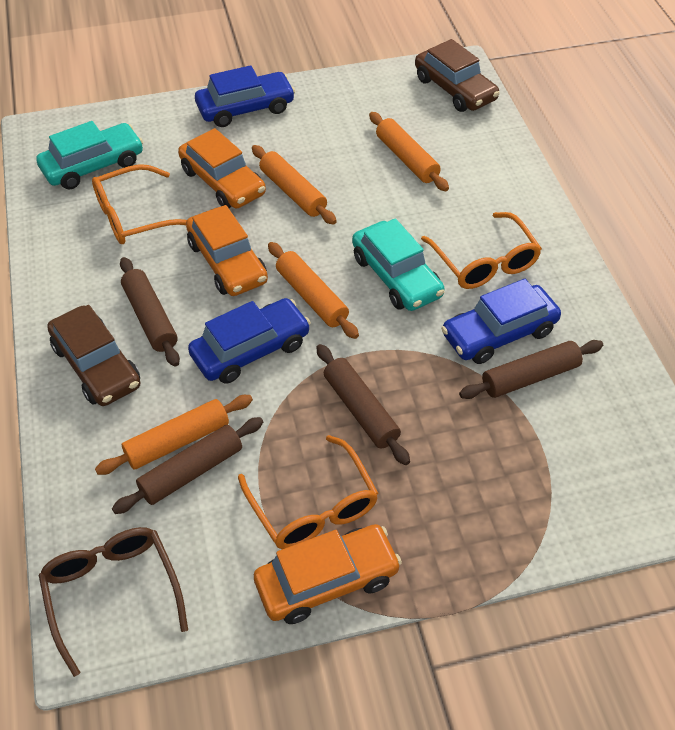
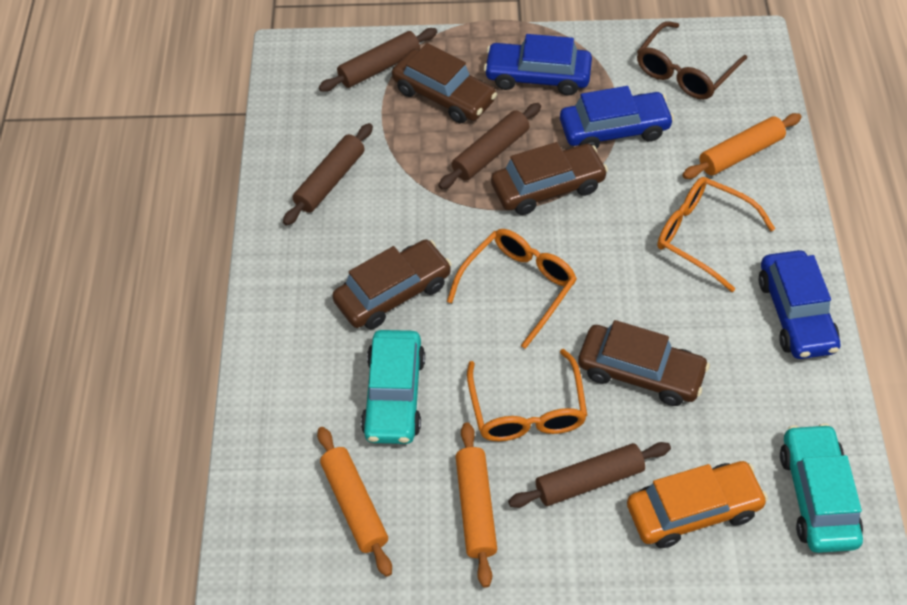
brown car: [47,305,141,406] [415,39,500,112] = 2 -> [332,239,452,329] [392,43,497,123] [491,142,608,215] [578,320,710,406] = 4
orange car: [178,128,266,209] [186,205,268,296] [254,524,402,624] = 3 -> [627,461,768,548] = 1
orange rolling pin: [95,395,253,475] [252,145,337,225] [268,242,359,339] [369,112,449,191] = 4 -> [317,427,392,577] [456,422,497,588] [682,113,802,179] = 3

